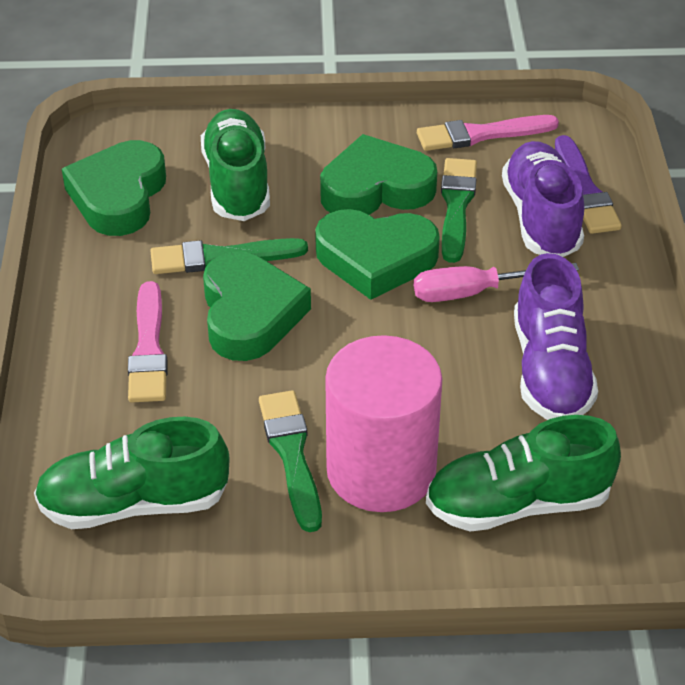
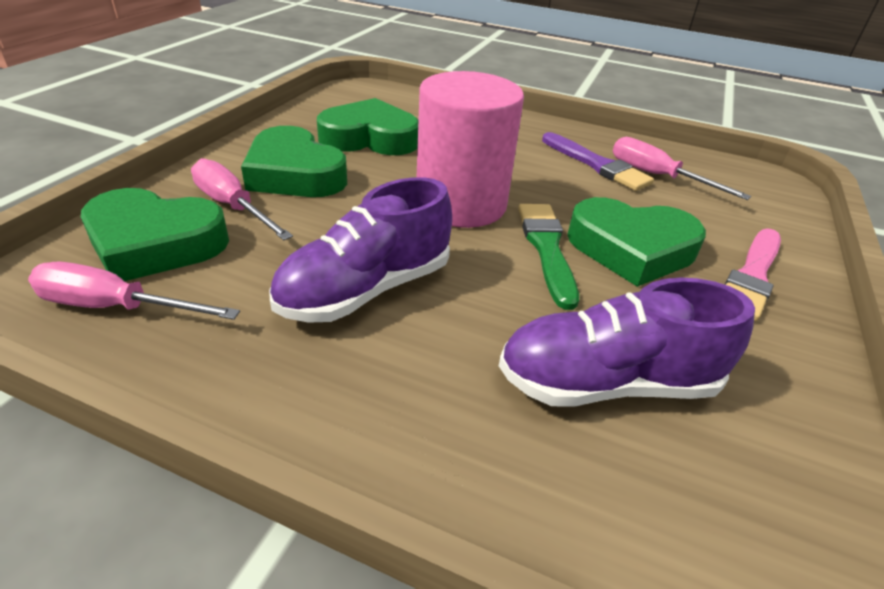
green brush: [150,238,308,274] [259,390,322,532] [441,158,477,263] = 3 -> [518,204,579,310] = 1
green shoe: [34,417,229,529] [201,109,270,221] [426,415,621,532] = 3 -> none = 0
pink brush: [128,281,168,402] [417,115,559,151] = 2 -> [724,229,781,321] = 1
pink screwdriver: [414,263,579,302] = 1 -> [28,262,240,320] [191,158,293,240] [612,137,751,200] = 3

